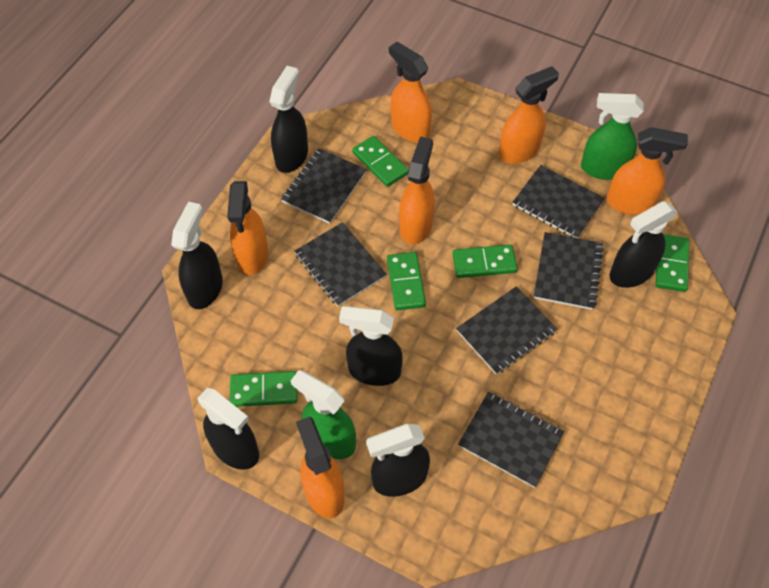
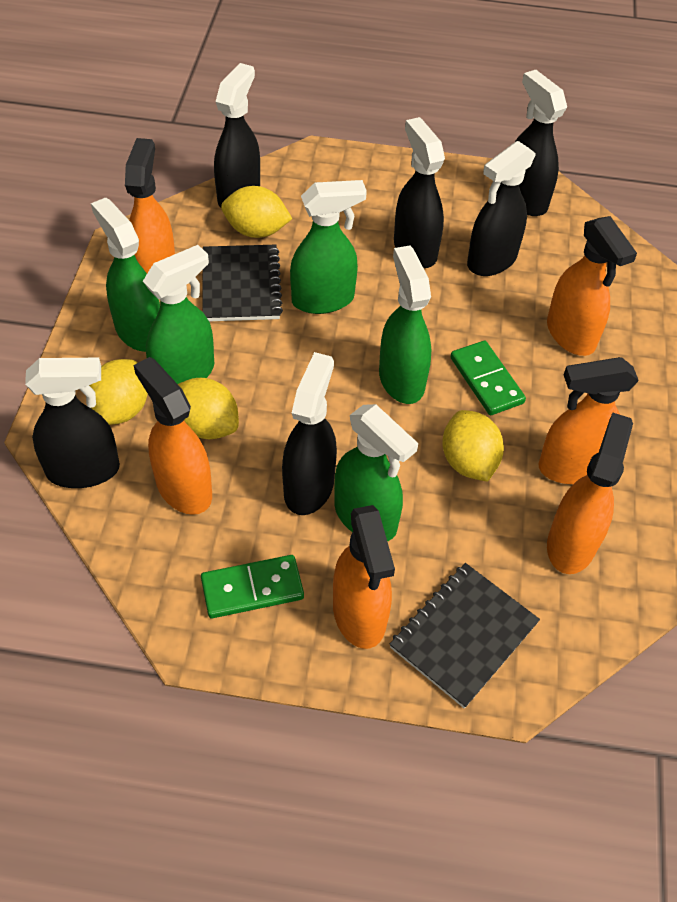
black notebook: [281,148,366,224] [295,222,387,306] [456,286,557,374] [458,392,564,488] [512,165,605,238] [534,232,604,310] = 6 -> [203,245,283,321] [389,563,540,709] = 2
green domino: [230,371,297,407] [352,136,408,187] [387,252,426,310] [452,245,517,278] [655,234,690,292] = 5 -> [201,555,304,618] [450,341,526,415] = 2
green spray bottle: [291,370,356,459] [581,93,644,180] = 2 -> [91,198,160,352] [143,245,214,384] [290,180,367,314] [334,404,418,541] [379,246,432,404] = 5
yellow lemon: none = 0 -> [89,359,148,425] [178,378,239,439] [221,186,292,238] [442,410,504,482] = 4

